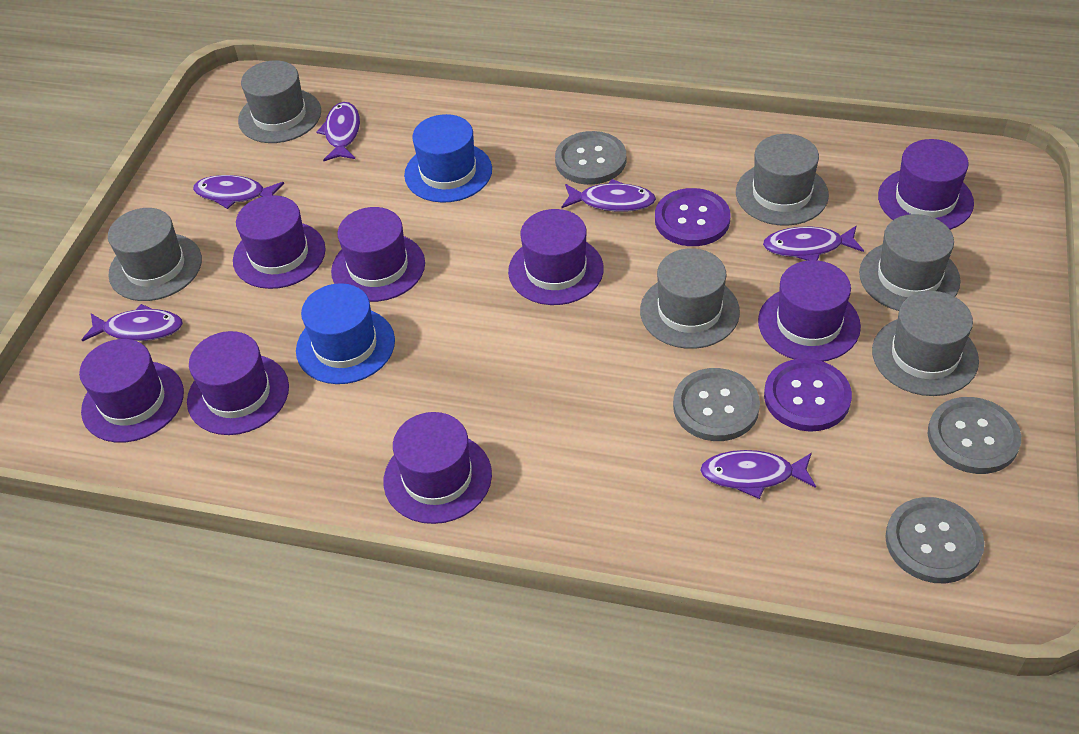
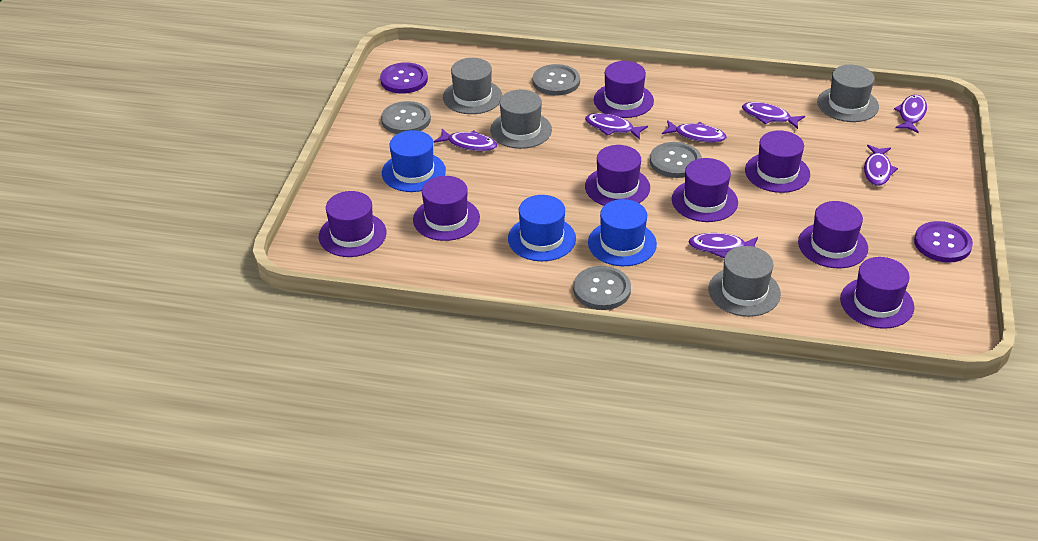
blue hat: [296,283,395,384] [404,114,492,203] = 2 -> [382,130,446,192] [508,195,576,261] [588,199,657,266] = 3
grey hat: [108,208,202,301] [238,60,321,143] [640,248,740,349] [736,134,829,226] [859,214,961,311] [872,291,979,396] = 6 -> [443,58,502,114] [490,90,552,149] [709,246,781,317] [817,65,879,122] = 4
purple fish: [82,304,183,342] [193,175,284,209] [317,102,360,161] [561,179,656,212] [700,450,816,499] [763,226,864,261] = 6 -> [433,129,497,151] [585,113,648,140] [662,120,727,143] [688,233,758,258] [742,102,805,129] [864,145,898,186] [894,95,927,133] = 7

